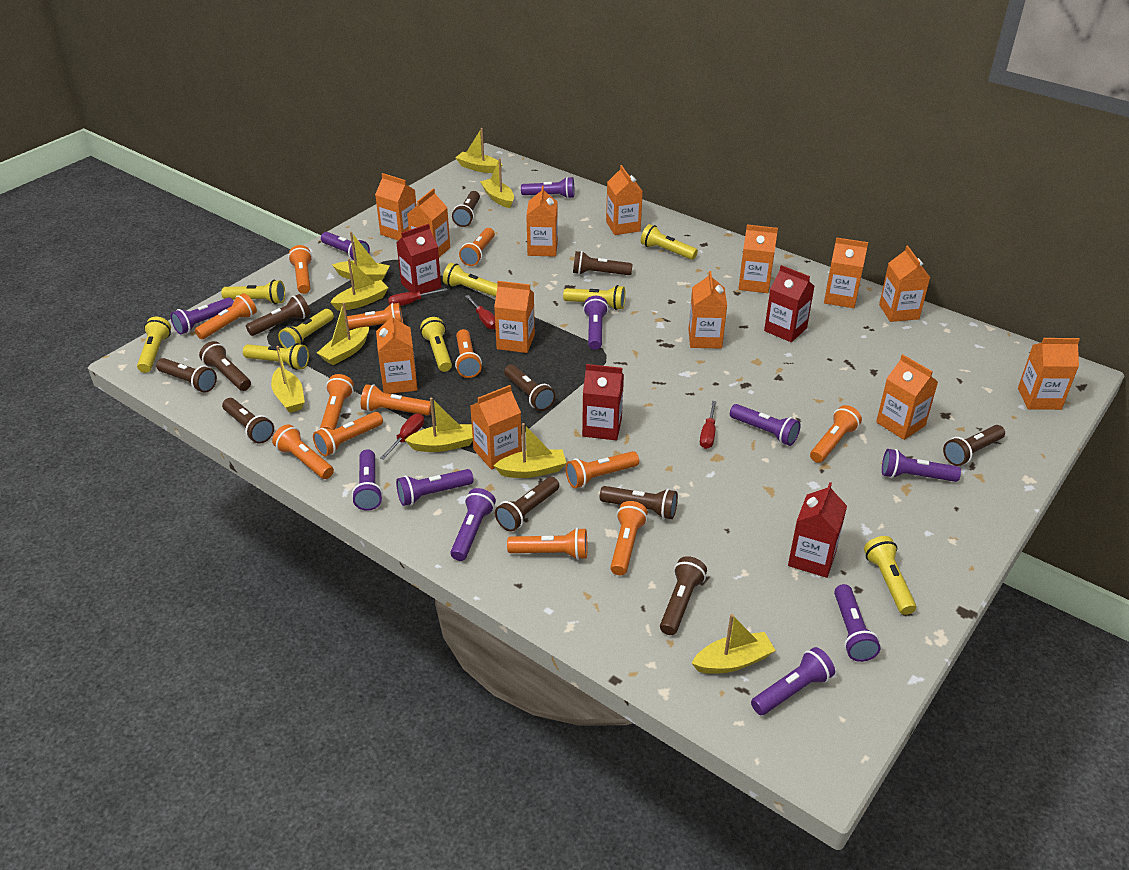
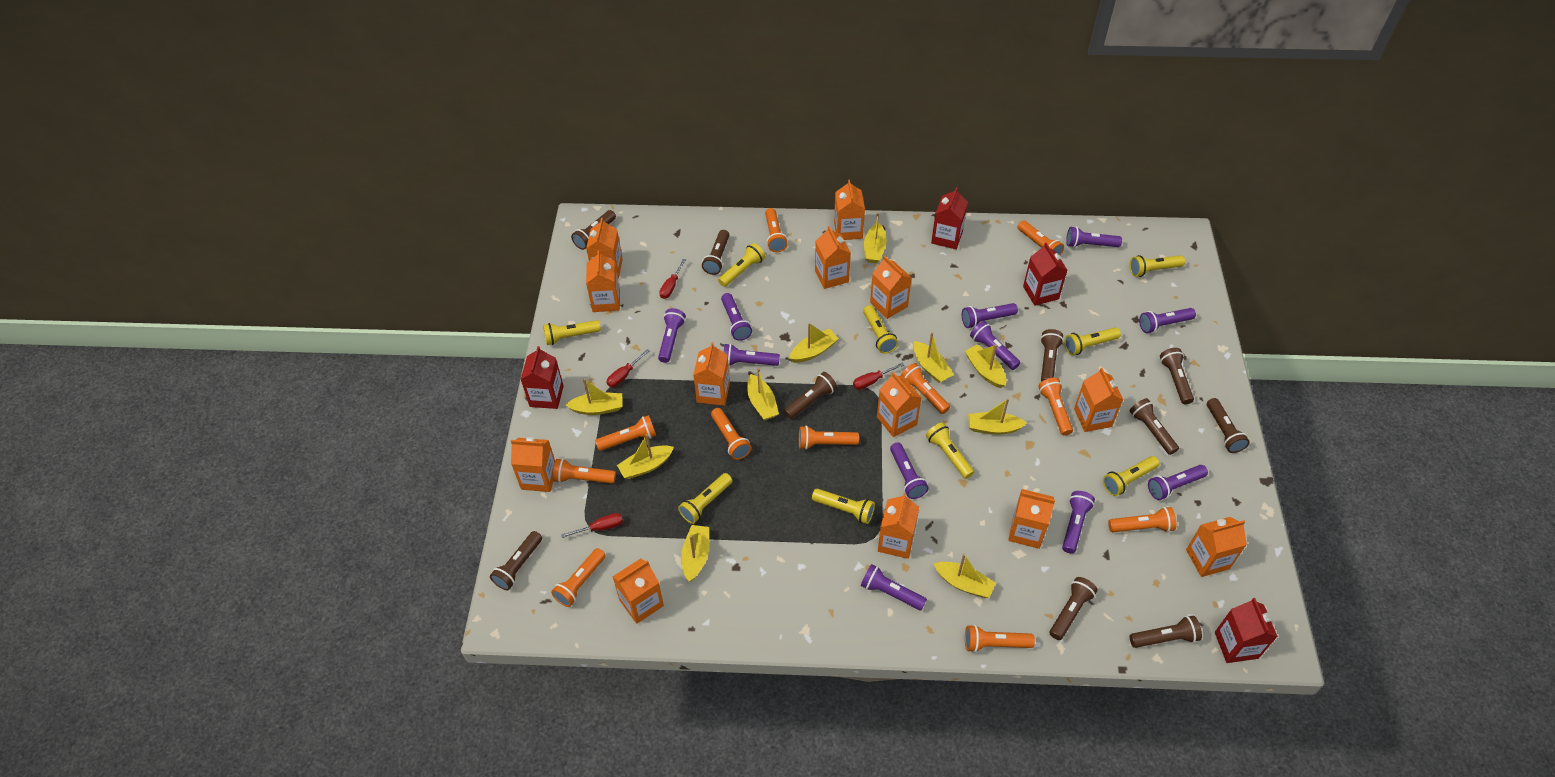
brown flashlight: [156,358,217,393] [199,341,251,391] [222,398,274,444] [246,294,310,336] [452,191,480,227] [495,477,559,532] [504,364,555,411] [573,251,633,275] [600,486,678,519] [660,556,707,635] [943,425,1005,466] = 11 -> [490,531,542,590] [571,210,616,250] [702,230,729,275] [784,372,837,419] [1040,329,1064,382] [1050,577,1098,640] [1129,398,1179,455] [1130,615,1202,648] [1160,348,1194,405] [1207,398,1250,453] = 10
orange flashlight: [195,293,257,339] [272,424,334,479] [288,245,312,294] [313,412,383,457] [320,374,354,430] [347,303,403,329] [361,384,431,416] [455,329,482,378] [459,228,495,266] [507,528,587,560] [566,451,639,488] [610,501,648,575] [810,405,862,463] = 13 -> [551,548,606,607] [553,459,616,484] [595,415,656,451] [711,408,752,460] [765,208,788,252] [799,426,859,450] [900,363,950,414] [965,625,1035,653] [1017,220,1064,256] [1038,378,1073,436] [1108,507,1176,532] = 11
yellow boat: [271,346,305,413] [317,302,369,365] [330,258,388,311] [332,232,390,282] [405,398,473,452] [455,128,502,173] [480,158,514,208] [494,423,566,478] [692,614,776,674] = 9 -> [566,379,623,415] [617,434,674,479] [681,525,709,582] [747,368,779,420] [789,323,839,363] [864,213,887,263] [913,332,954,383] [934,554,996,598] [965,344,1006,388] [968,398,1027,435] = 10

